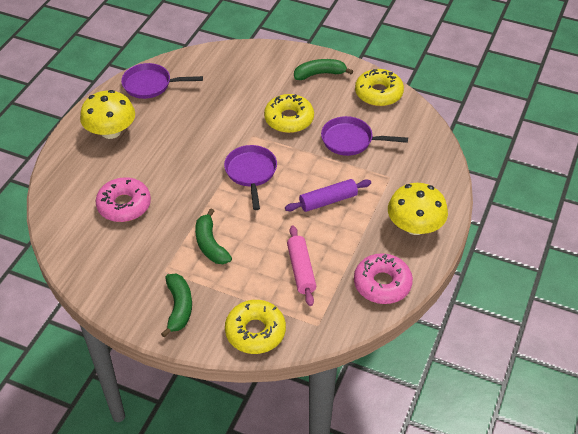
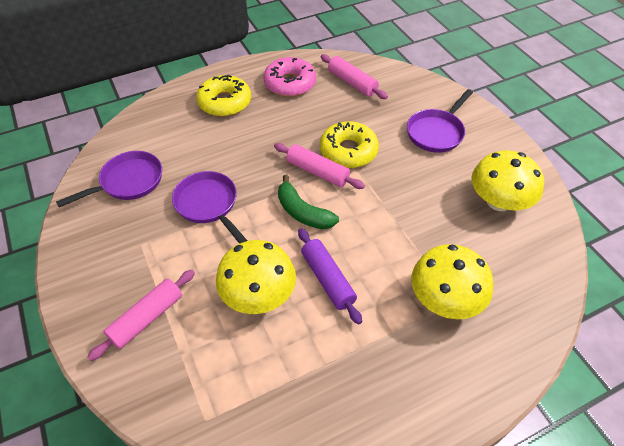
green banana: [161,274,192,337] [195,209,232,264] [294,59,353,80] = 3 -> [278,175,339,229] = 1
pink donut: [96,177,151,222] [354,253,413,304] = 2 -> [263,57,316,97] = 1
pink rolling pin: [287,226,316,306] = 1 -> [88,270,195,361] [274,143,365,189] [321,54,388,99] = 3
yellow donut: [225,300,286,354] [264,94,314,133] [355,69,404,106] = 3 -> [196,75,251,117] [320,121,379,168] = 2
yellow mushroom: [80,90,135,139] [388,183,448,235] = 2 -> [216,240,296,314] [411,244,493,319] [471,150,544,211] = 3

